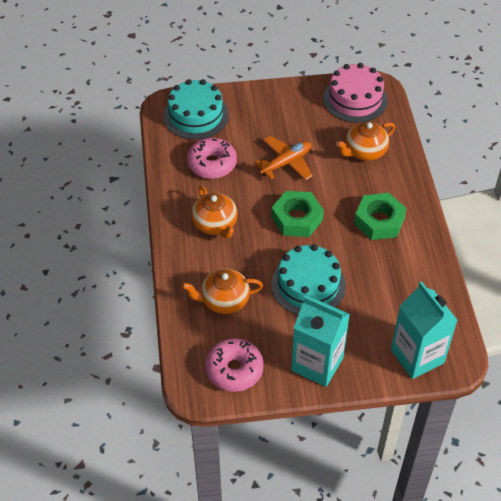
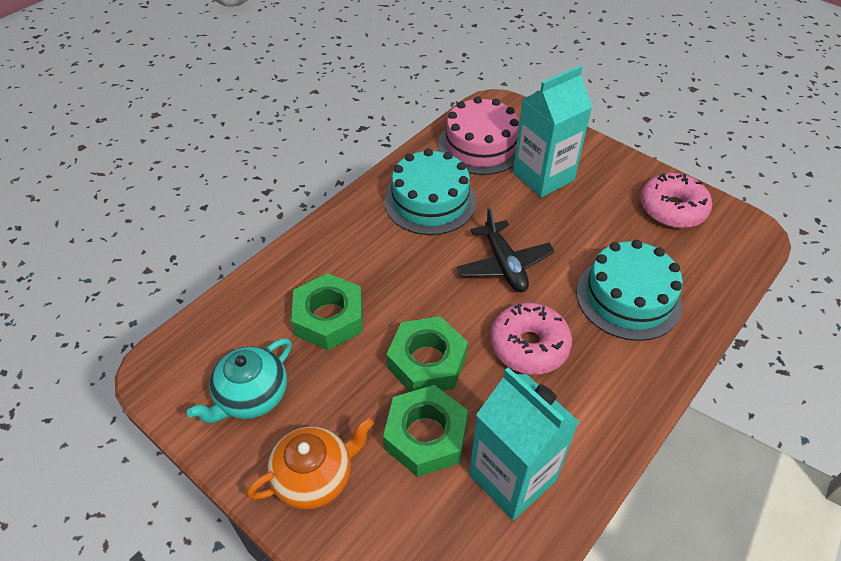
black plane: none = 0 -> [457,207,555,292] = 1
green nut: [272,191,324,237] [354,193,406,240] = 2 -> [291,273,363,350] [383,385,468,477] [386,316,468,392] = 3
orange plane: [254,136,312,180] = 1 -> none = 0
orange teapot: [182,269,263,314] [191,186,238,239] [336,121,395,161] = 3 -> [247,417,374,510] = 1
turquoise teapot: none = 0 -> [187,338,292,423] = 1

